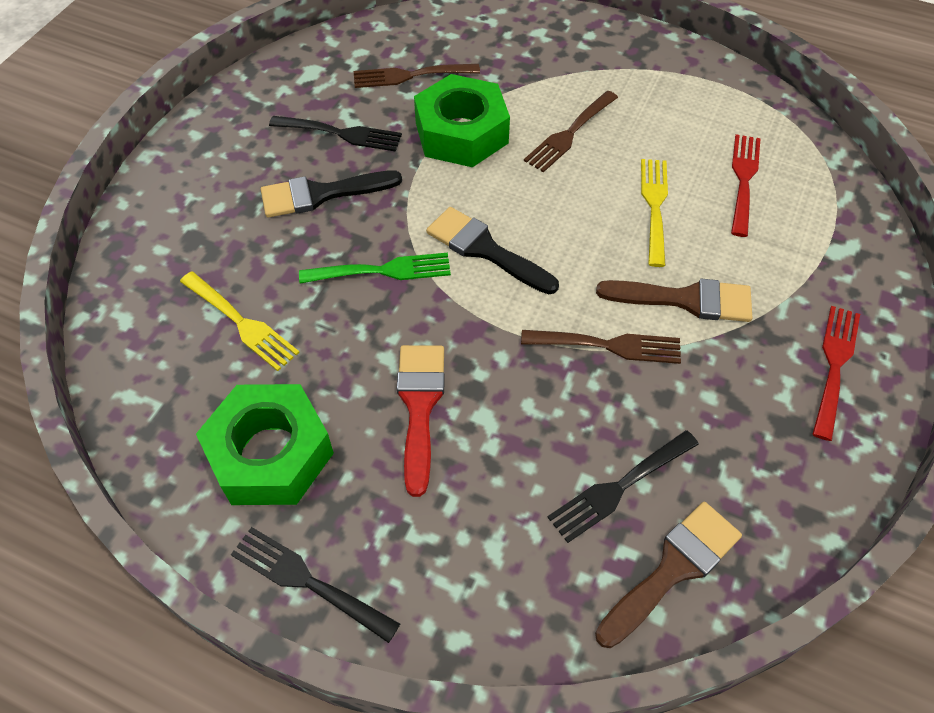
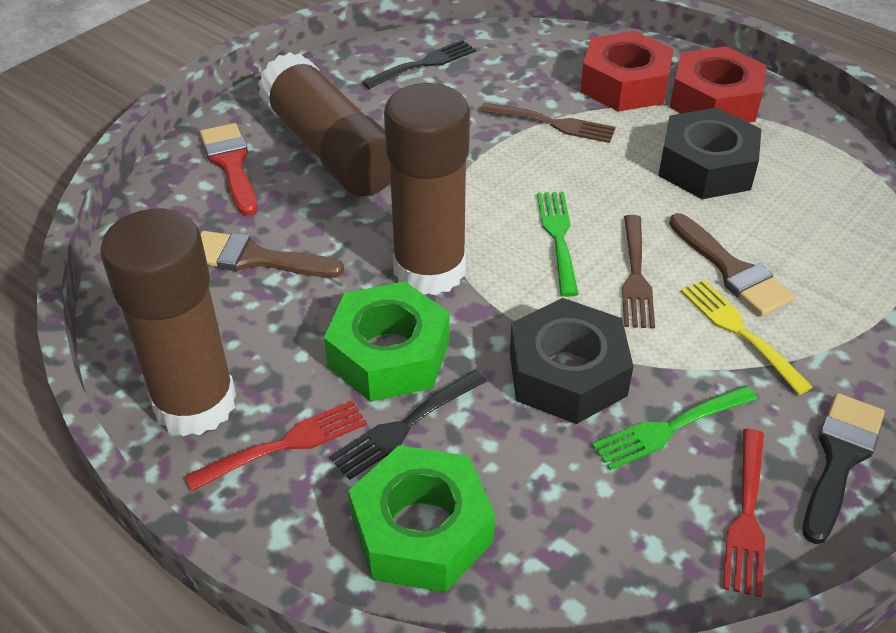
black brush: [261,170,402,218] [426,207,559,294] = 2 -> [803,393,885,544] = 1
black fork: [231,527,400,643] [269,116,402,152] [548,430,699,543] = 3 -> [329,370,487,480] [362,40,476,89] = 2
black nut: none = 0 -> [510,298,634,424] [658,108,762,199] = 2
brown fork: [354,64,480,88] [521,330,681,364] [524,91,618,172] = 3 -> [481,103,616,143] [622,215,655,329] = 2
brown glue stick: none = 0 -> [100,209,236,436] [258,52,391,196] [384,83,470,295] = 3
green fork: [299,253,451,283] = 1 -> [537,192,579,297] [592,385,757,470] = 2
red nut: none = 0 -> [580,31,674,112] [670,46,767,123] = 2
yellow fork: [180,271,300,371] [641,159,668,267] = 2 -> [681,280,813,395] = 1

